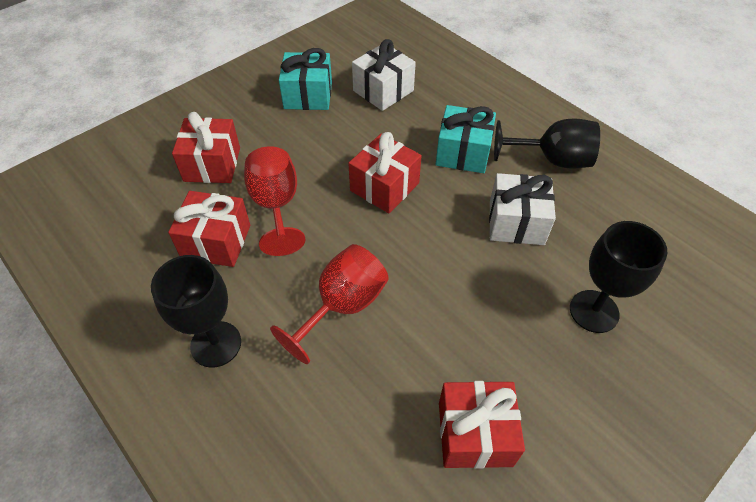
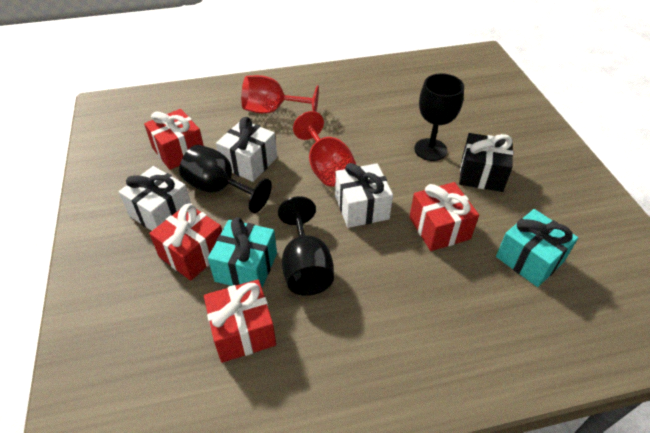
black gift: none = 0 -> [459,133,513,192] = 1
white gift: [352,39,416,111] [489,173,556,245] = 2 -> [119,166,191,231] [216,117,277,182] [335,163,393,228] = 3

